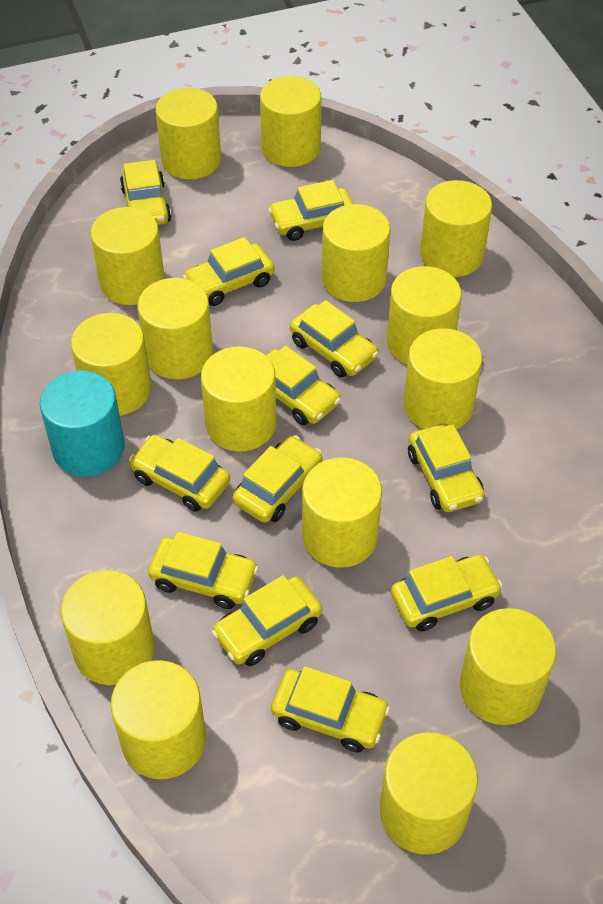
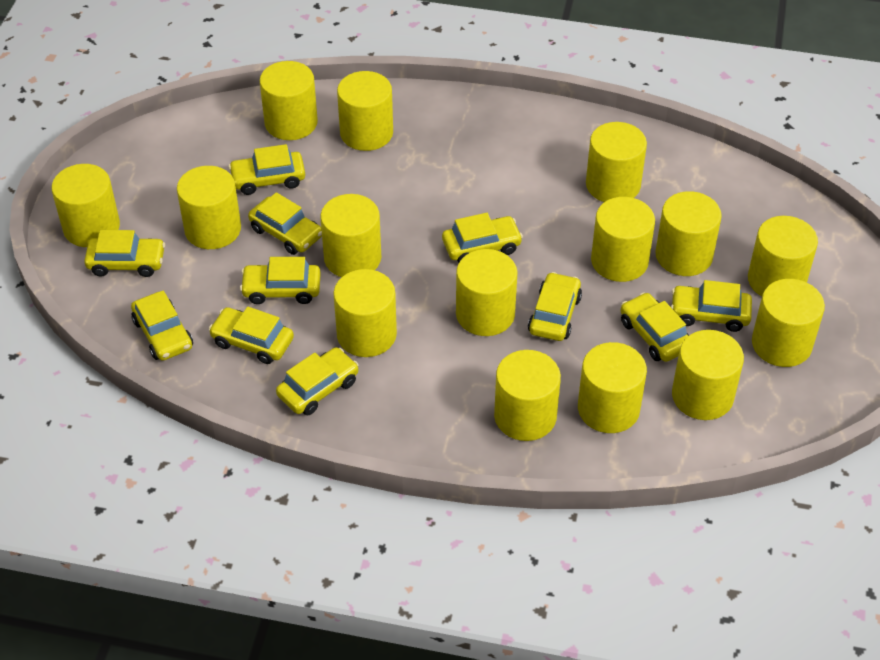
turquoise cylinder: [40,370,125,477] = 1 -> none = 0
yellow car: [120,160,171,225] [129,435,230,512] [148,532,259,609] [183,237,275,306] [212,575,322,666] [232,435,322,523] [265,346,341,425] [268,180,354,241] [271,666,390,752] [290,300,379,378] [391,554,503,632] [408,424,484,512] = 12 -> [84,230,165,277] [131,291,193,361] [209,307,294,364] [228,144,305,195] [240,257,321,304] [248,192,322,255] [276,347,359,415] [442,213,523,263] [528,272,582,341] [620,293,689,362] [671,280,752,332] = 11

